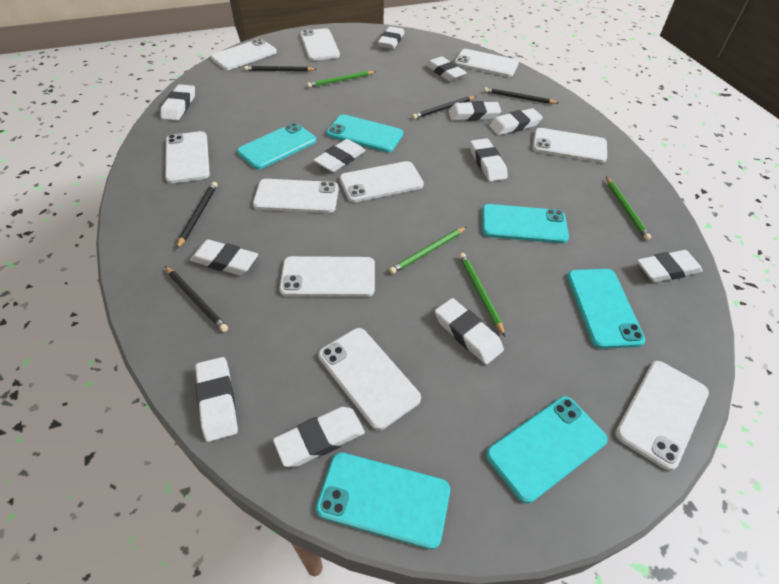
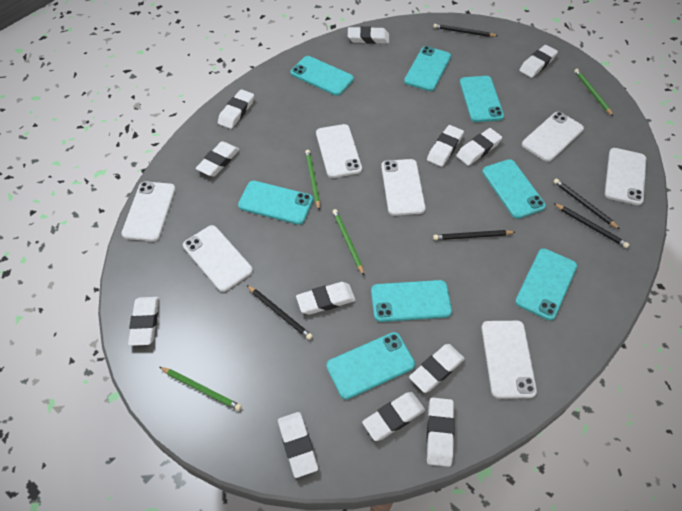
turquoise phone: [237,123,316,170] [316,452,450,550] [326,114,403,152] [482,204,569,243] [486,396,608,504] [567,269,645,349] = 6 -> [238,181,313,225] [290,56,354,96] [326,332,415,400] [371,280,452,322] [404,46,451,91] [460,76,504,122] [482,159,546,219] [515,249,577,321] = 8
white phone: [165,131,210,183] [211,38,277,70] [253,179,339,213] [279,256,375,297] [300,28,340,61] [318,328,421,430] [339,161,424,202] [454,49,519,77] [532,128,607,163] [615,361,709,471] = 10 -> [121,181,176,241] [183,225,253,292] [316,124,362,178] [381,159,426,216] [481,321,537,399] [522,112,584,162] [605,148,646,205] = 7

